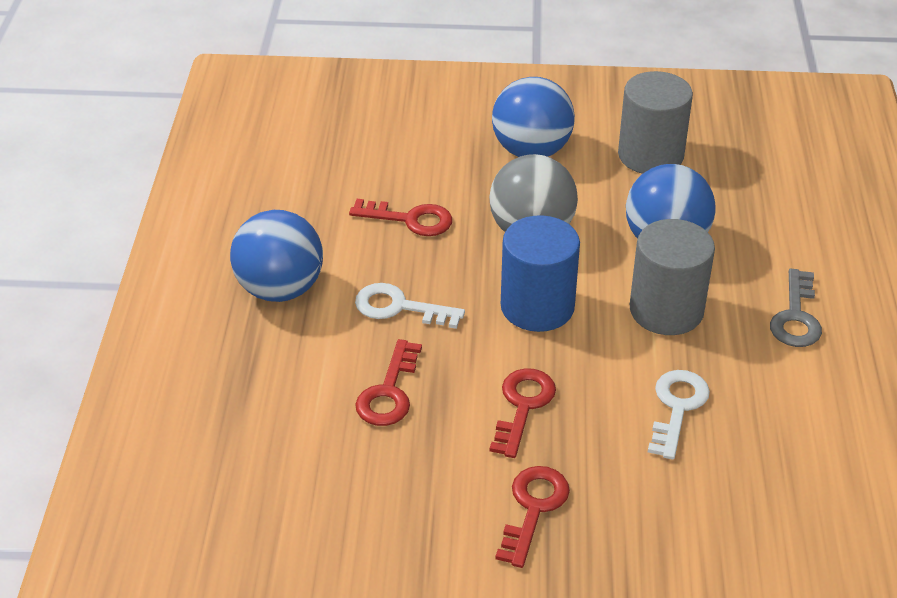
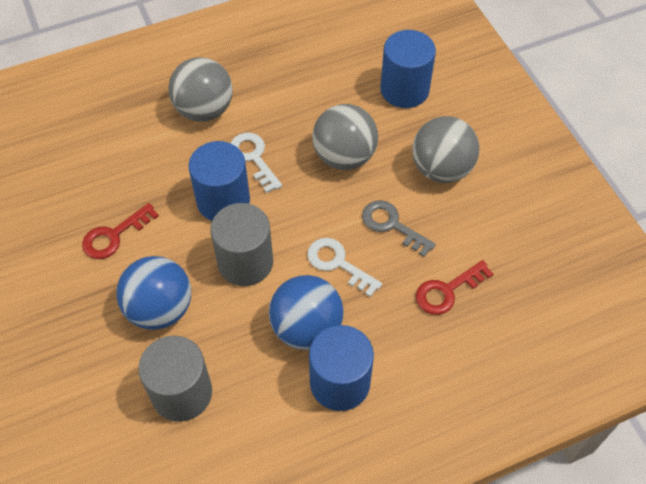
blue ball: [230,210,323,302] [492,77,575,157] [626,164,715,239] = 3 -> [116,256,191,330] [269,275,344,350] = 2
blue cylinder: [501,215,580,332] = 1 -> [188,141,250,221] [309,325,374,411] [380,30,436,108] = 3
grey ball: [489,154,578,232] = 1 -> [168,57,233,122] [312,104,378,170] [412,116,480,183] = 3
red key: [349,199,452,236] [355,339,422,426] [490,368,556,458] [495,466,570,568] = 4 -> [82,203,159,259] [416,260,493,315] = 2

